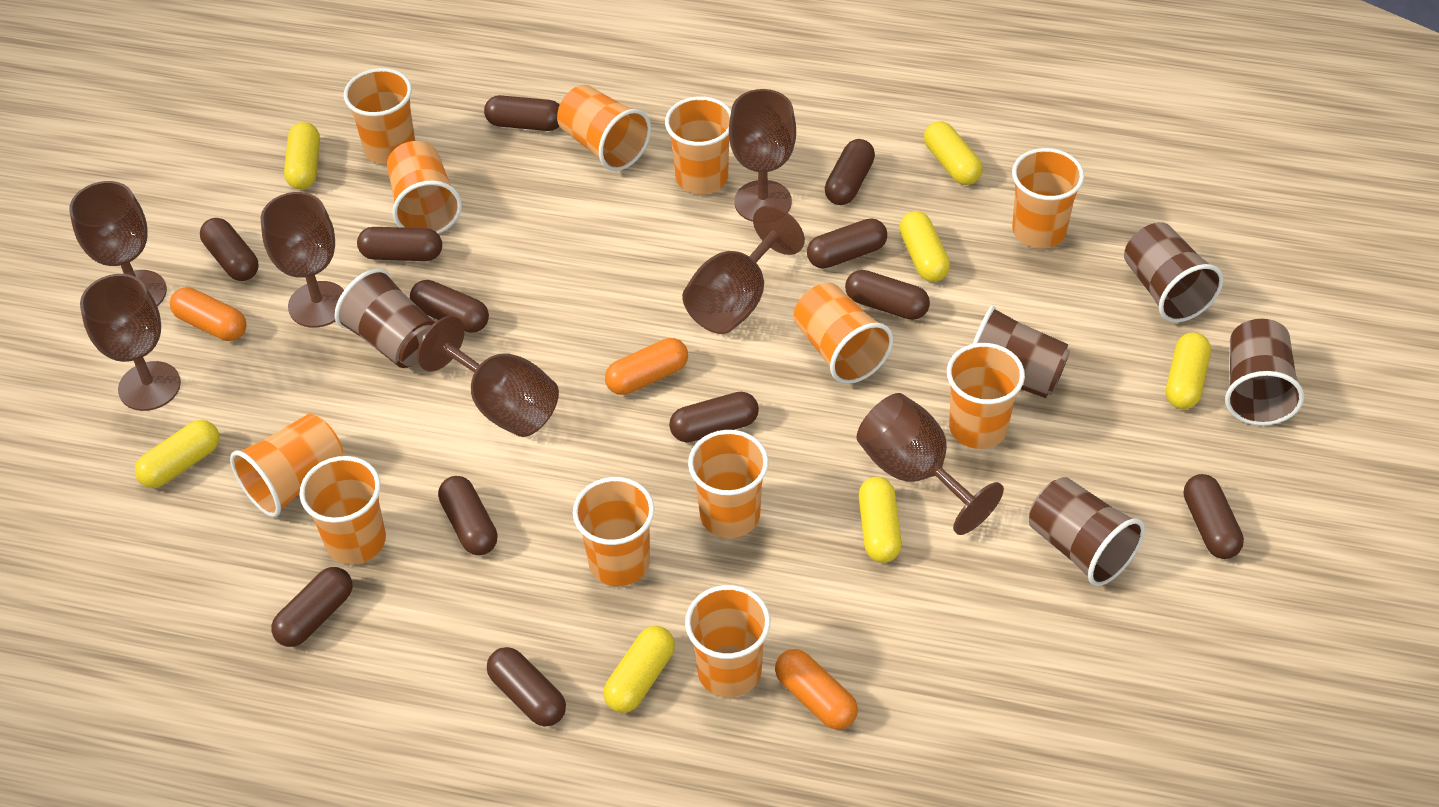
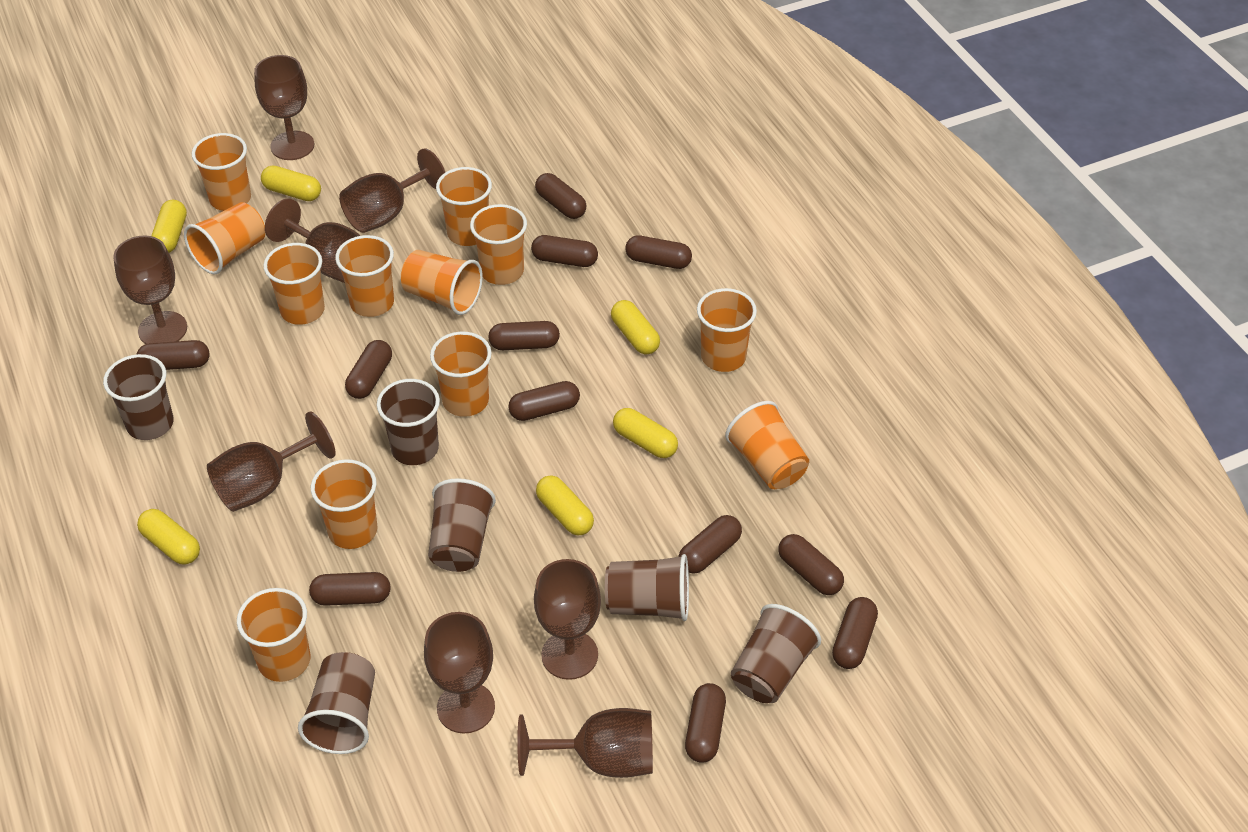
brown cup: [335,268,435,368] [972,306,1070,398] [1029,477,1145,586] [1124,222,1223,323] [1225,319,1304,426] = 5 -> [103,354,174,440] [298,652,375,754] [377,379,440,465] [428,478,496,572] [605,554,689,621] [731,604,821,703] = 6
brown goblet: [69,181,167,306] [80,274,181,411] [260,192,344,328] [417,316,559,437] [682,205,805,334] [729,89,796,222] [857,393,1004,535] = 7 -> [113,236,187,344] [207,411,336,512] [254,55,314,160] [265,198,361,283] [339,148,445,233] [424,612,495,734] [517,708,653,778] [534,559,601,680] = 8
orange capsule: [170,287,246,341] [605,338,688,395] [775,649,858,730] = 3 -> none = 0
yellow capsule: [135,420,219,488] [284,122,320,189] [603,626,675,713] [859,477,902,563] [899,211,950,282] [924,121,983,185] [1166,332,1211,409] = 7 -> [137,509,200,564] [151,200,187,253] [261,165,321,201] [536,475,594,536] [611,300,660,354] [613,408,678,458] = 6

